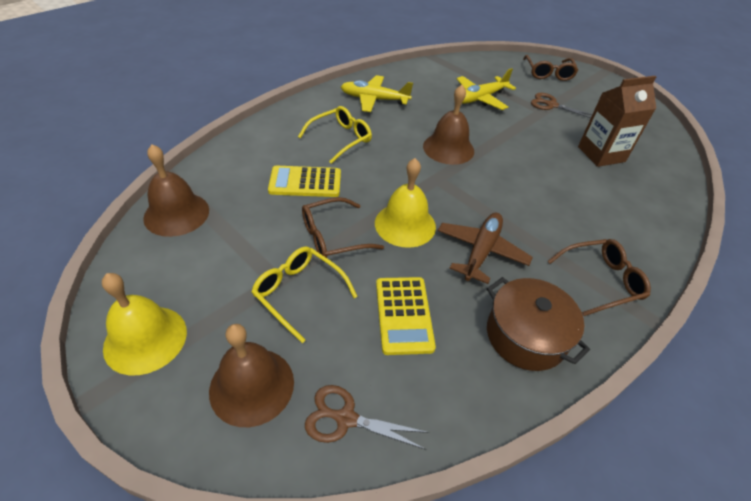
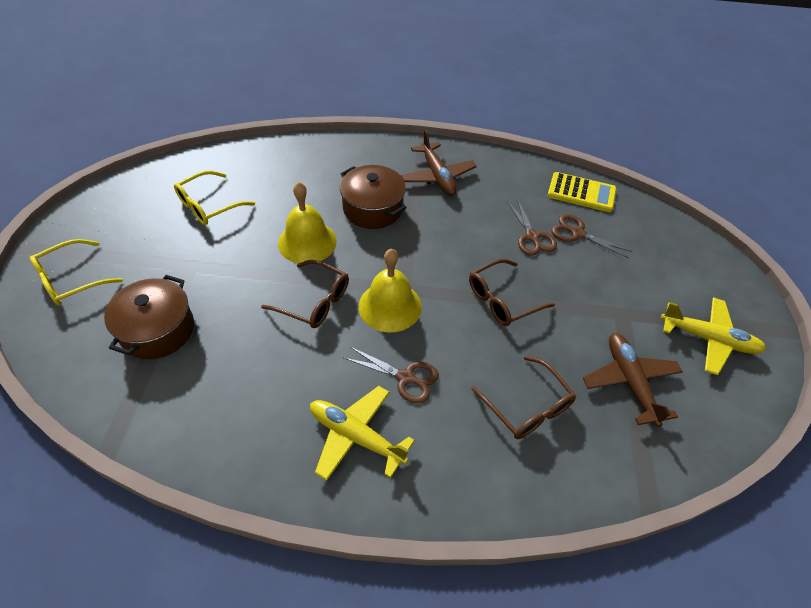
brown bell: [143,144,209,237] [209,324,294,427] [423,85,474,165] = 3 -> none = 0
brown carton: [578,76,656,167] = 1 -> none = 0
brown plane: [438,213,533,284] = 1 -> [401,130,477,196] [583,333,683,427] = 2
brown pot: [487,277,590,371] = 1 -> [104,275,194,359] [340,165,407,229] = 2
brown scissors: [305,385,429,450] [531,93,592,118] = 2 -> [344,347,439,403] [507,198,557,256] [551,214,633,258] = 3
yellow calculator: [268,165,341,197] [376,277,436,355] = 2 -> [547,172,617,212] = 1

